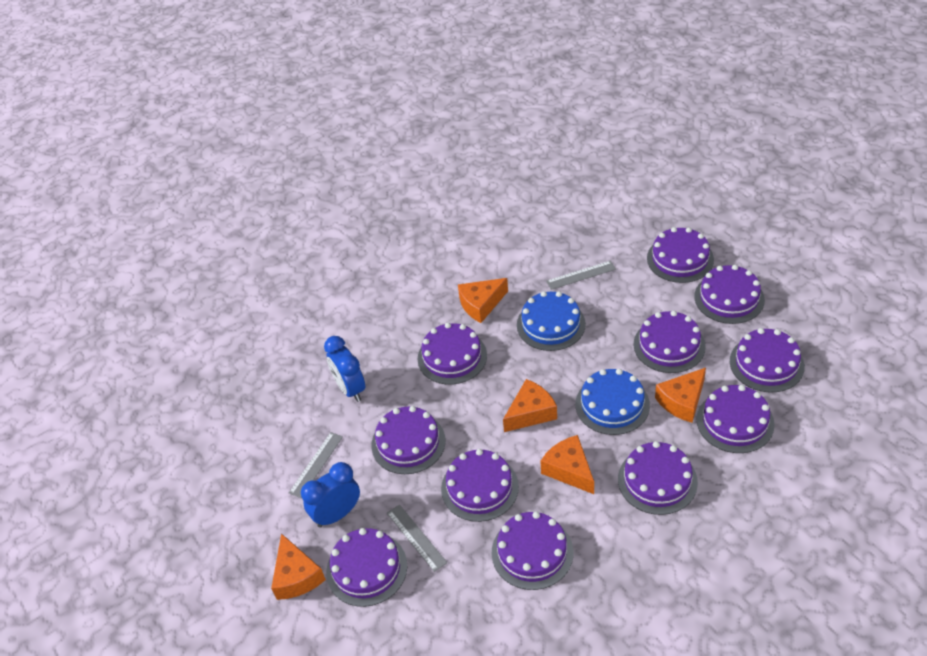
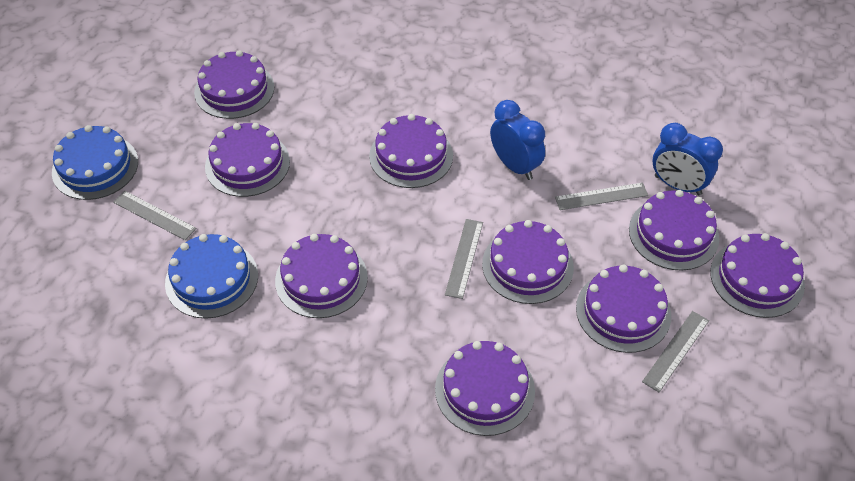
grey ruler: [289,432,343,498] [387,505,447,572] [546,261,616,290] = 3 -> [113,191,196,240] [445,219,483,299] [555,183,648,210] [642,311,709,392] = 4
orange cheese: [271,533,326,600] [458,278,508,323] [503,379,557,432] [540,435,594,494] [655,368,706,423] = 5 -> none = 0
purple cake: [326,528,407,607] [371,406,445,474] [418,323,487,384] [441,449,519,522] [492,512,573,590] [618,441,698,515] [634,311,706,373] [647,227,714,283] [694,265,765,324] [697,385,775,453] [730,328,805,392] = 11 -> [194,50,274,119] [205,123,290,197] [275,234,368,318] [369,114,453,188] [435,341,535,436] [482,220,574,304] [576,265,671,353] [629,190,719,271] [710,233,805,318] = 9

